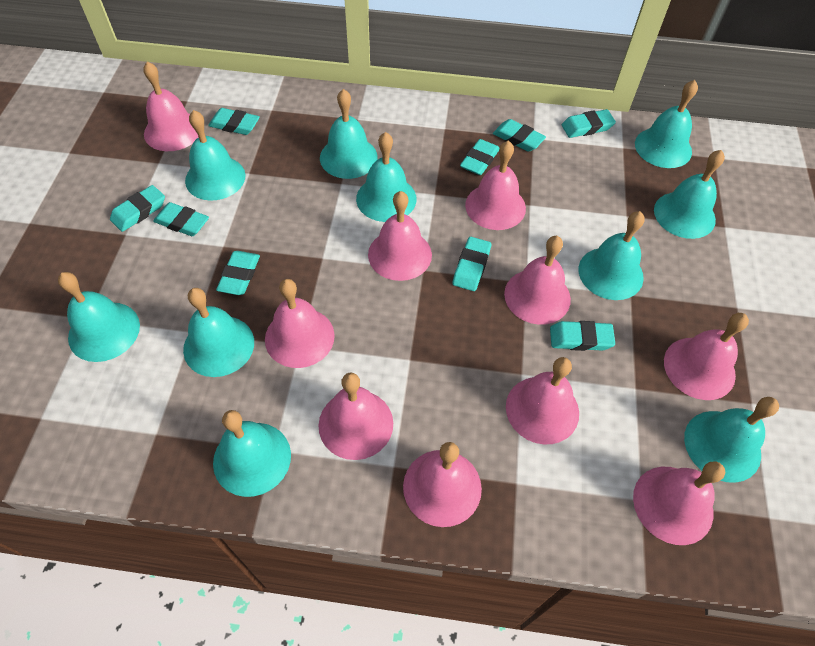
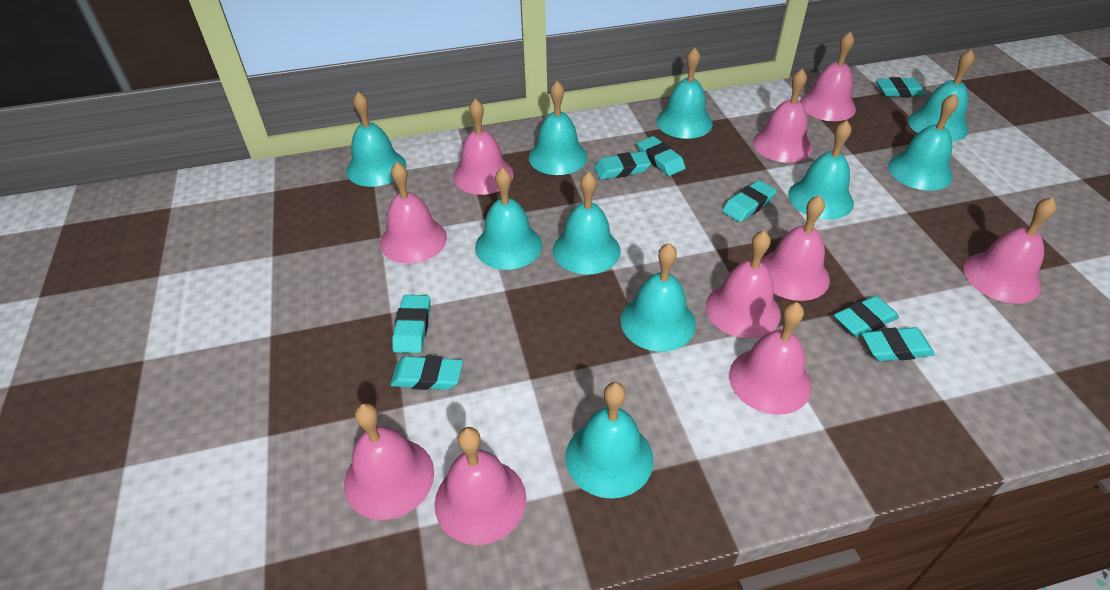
turquoise eraser: [110,185,165,232] [153,202,209,236] [208,108,260,135] [216,251,260,295] [452,237,491,291] [460,139,499,175] [493,119,546,152] [550,321,615,351] [562,109,616,138] = 9 -> [390,356,463,390] [392,295,431,353] [594,151,651,180] [637,136,685,176] [722,180,777,222] [834,296,899,337] [862,327,935,361] [876,77,926,97] = 8

